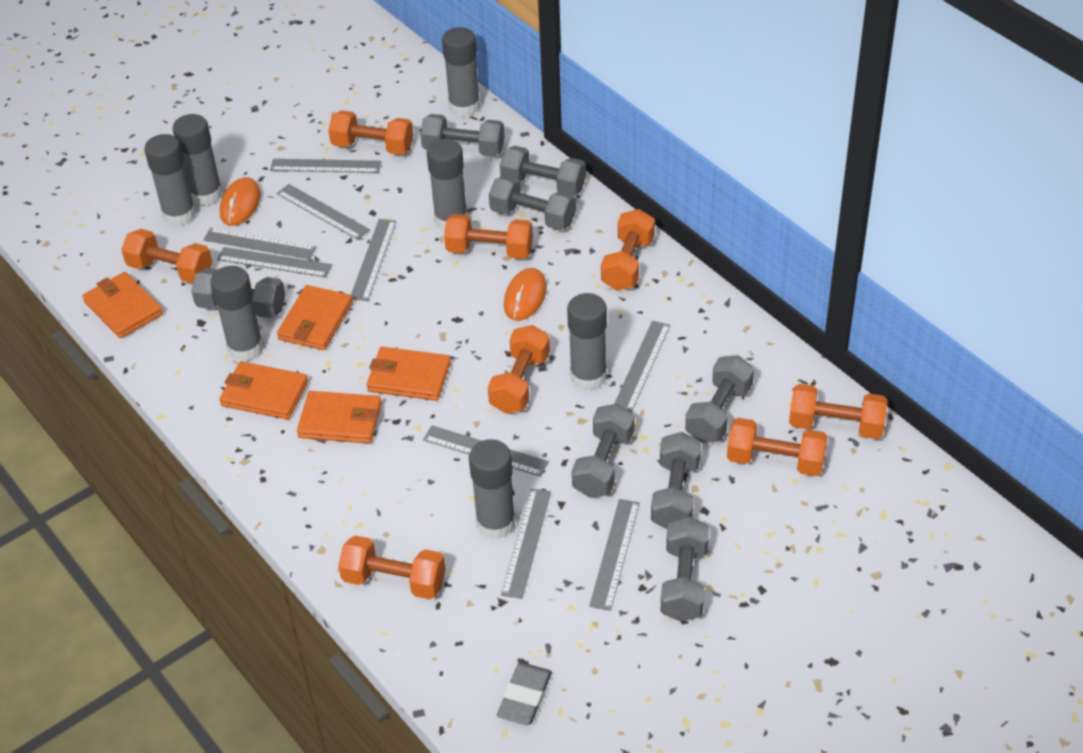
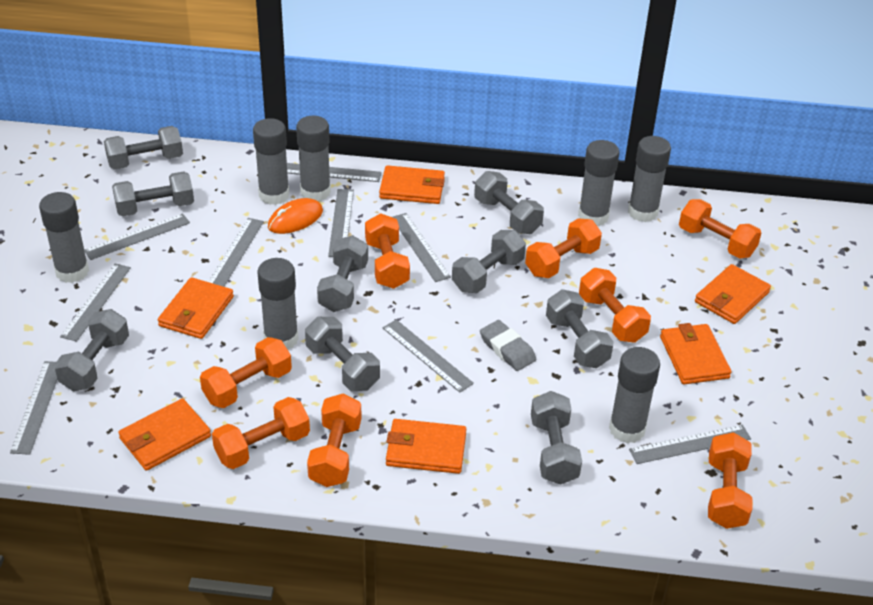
grey dumbbell: [191,268,285,318] [420,114,505,157] [489,175,576,230] [500,146,586,195] [572,404,634,498] [651,432,701,529] [661,517,709,622] [685,355,754,443] = 8 -> [54,309,129,391] [104,126,183,169] [112,171,194,216] [305,317,380,391] [317,235,368,312] [452,230,526,293] [474,171,544,234] [531,391,582,485] [546,289,614,368] = 9
orange mouse: [220,177,261,226] [504,268,547,321] = 2 -> [268,198,323,234] = 1
orange wallet: [82,272,163,338] [219,361,308,420] [277,285,353,350] [297,391,382,444] [366,347,451,401] = 5 -> [118,398,211,471] [158,277,234,339] [379,165,445,204] [386,419,466,474] [660,323,732,384] [695,264,771,324] = 6

